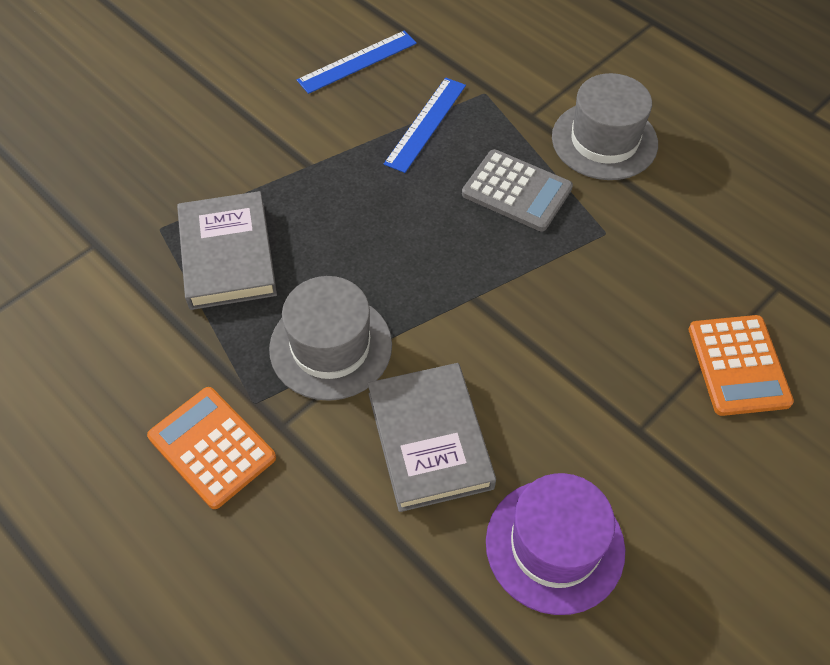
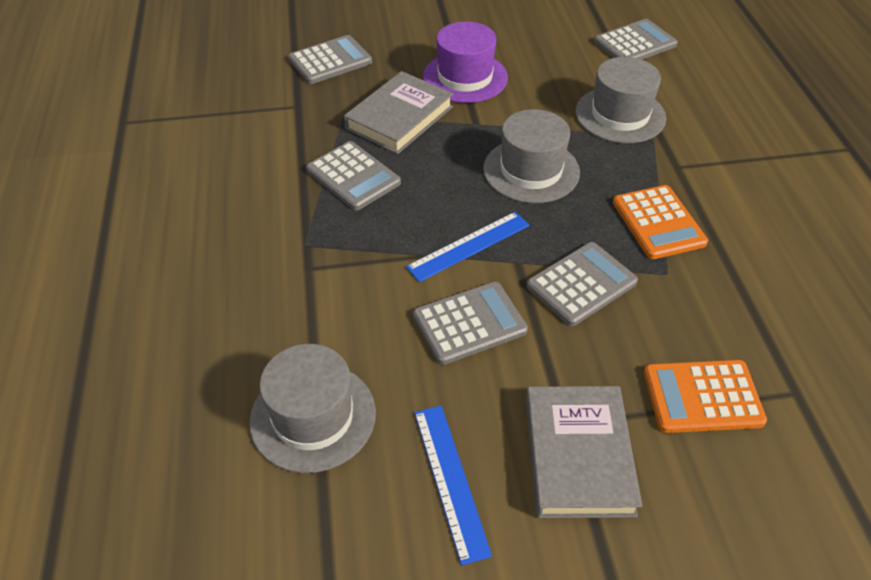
grey calculator: [462,149,573,231] = 1 -> [288,35,372,84] [306,141,401,210] [413,282,528,365] [527,242,638,326] [594,19,678,60] = 5
grey hat: [269,276,392,401] [552,73,658,180] = 2 -> [249,344,376,473] [483,109,580,203] [575,57,666,144] = 3

